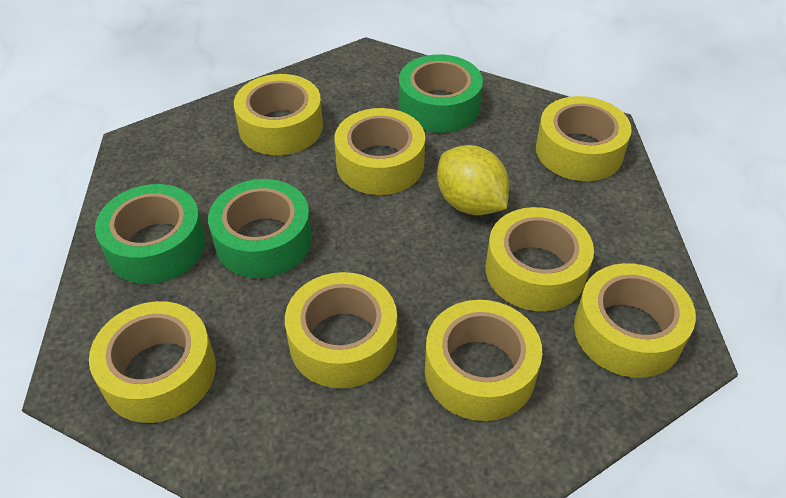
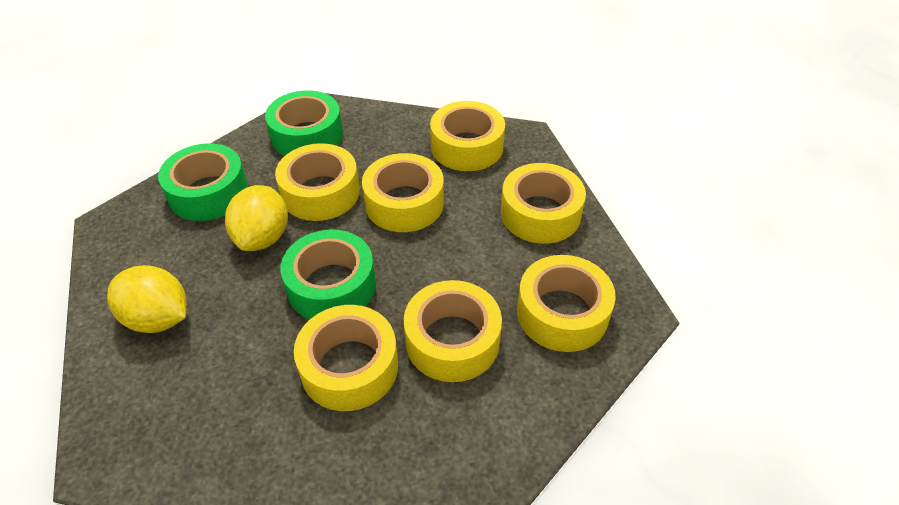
yellow lemon: [437,145,509,215] = 1 -> [107,265,187,333] [225,185,288,251] = 2
yellow tape: [89,301,216,423] [234,74,323,155] [285,272,397,388] [334,108,425,195] [425,300,542,421] [486,207,594,311] [536,96,632,181] [574,263,696,378] = 8 -> [275,143,360,221] [294,305,398,411] [362,153,444,232] [404,280,502,382] [430,101,505,171] [501,163,586,244] [517,255,616,352] = 7

